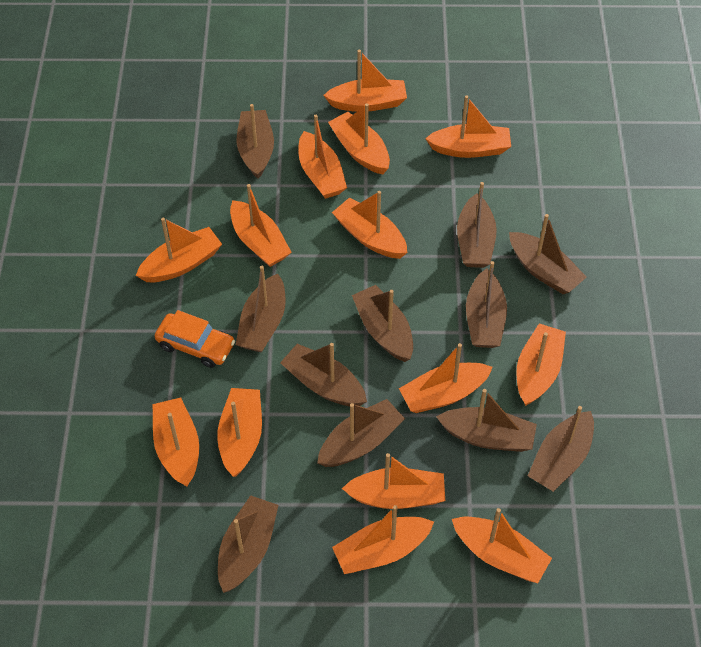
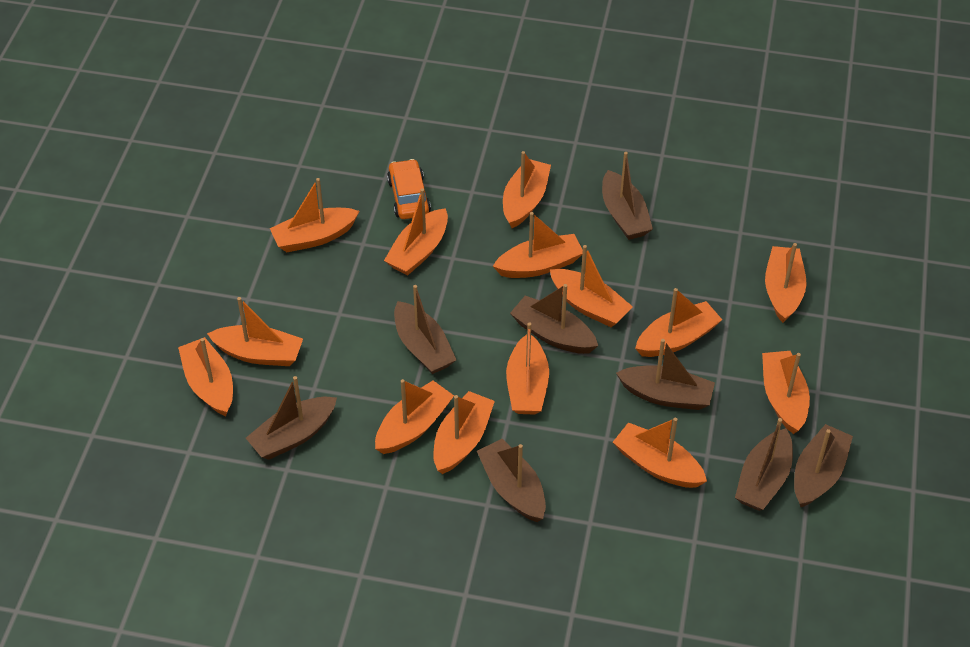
brown boat: [218,495,278,593] [236,266,286,352] [237,104,274,179] [280,343,367,407] [317,399,405,467] [352,285,413,362] [436,389,537,452] [457,182,497,268] [466,261,507,348] [509,214,587,294] [528,406,594,492] = 11 -> [246,376,337,460] [394,285,456,374] [477,439,546,522] [510,284,598,354] [602,152,653,240] [616,339,715,410] [735,418,793,511] [794,424,853,507] = 8

